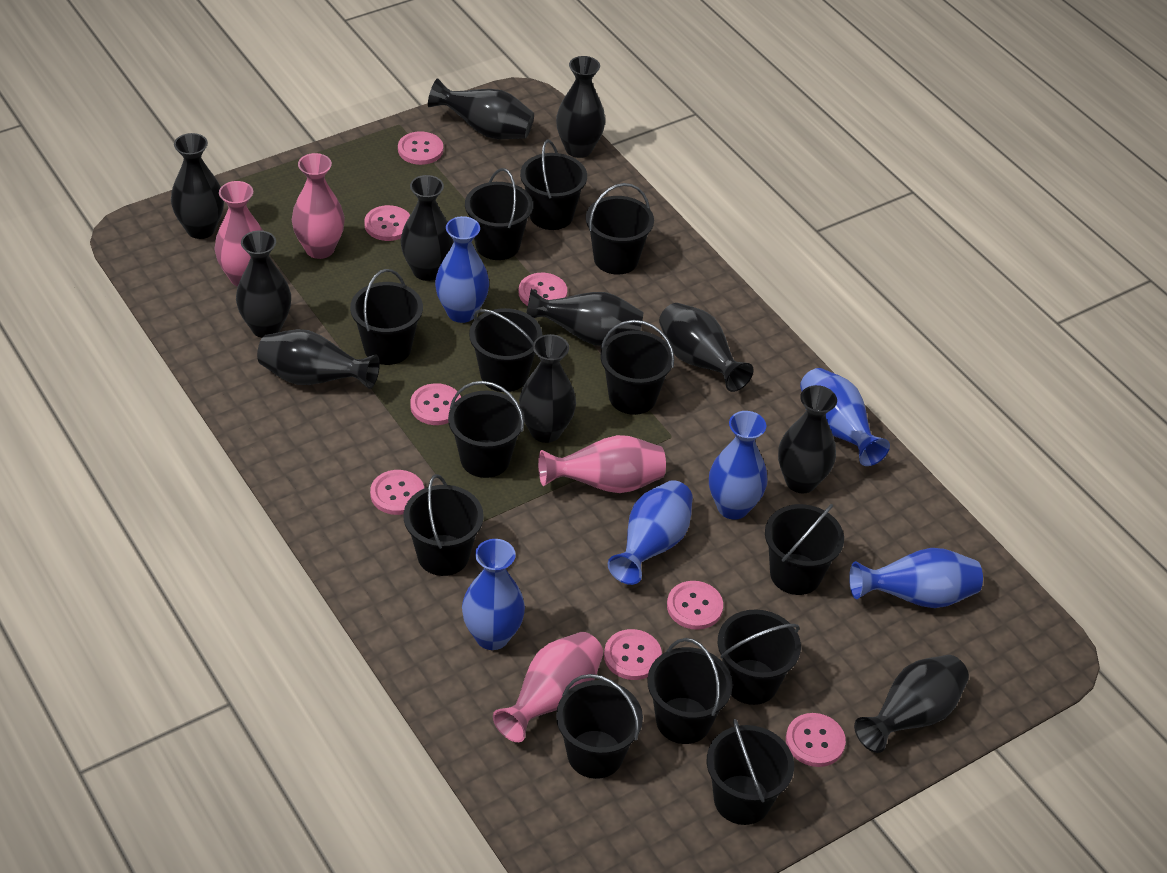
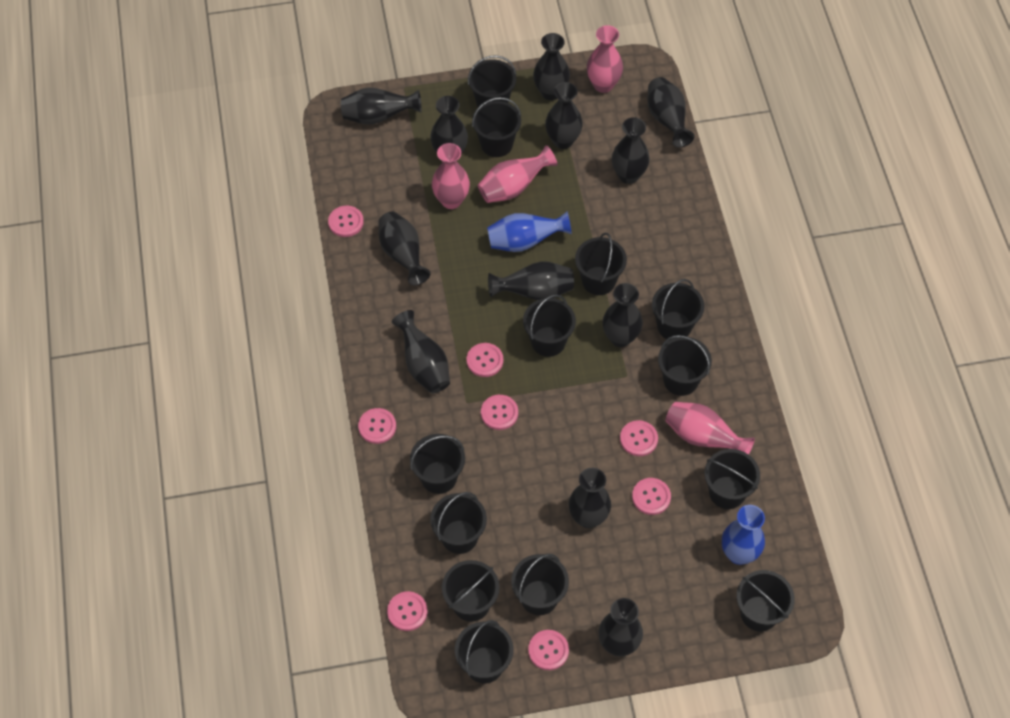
black vase: [171,133,224,239] [236,230,291,338] [257,329,380,389] [401,175,454,281] [428,78,534,139] [519,334,576,443] [526,289,643,346] [556,56,605,158] [659,303,754,392] [778,385,837,493] [854,655,969,753] = 11 -> [341,87,422,124] [378,212,431,286] [392,310,450,393] [430,96,468,154] [488,262,574,300] [533,33,570,100] [545,82,583,149] [569,468,611,528] [598,598,643,656] [603,283,643,347] [612,117,650,184] [648,77,694,148] = 12
blue vase: [435,216,489,323] [462,539,525,650] [608,480,693,585] [709,411,768,520] [800,368,890,466] [849,548,983,608] = 6 -> [487,211,572,252] [722,505,765,565] = 2

